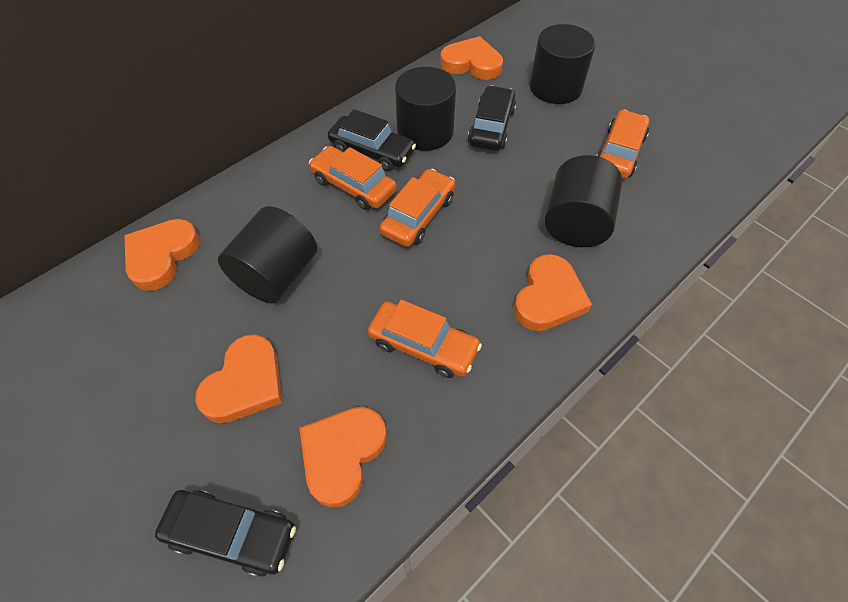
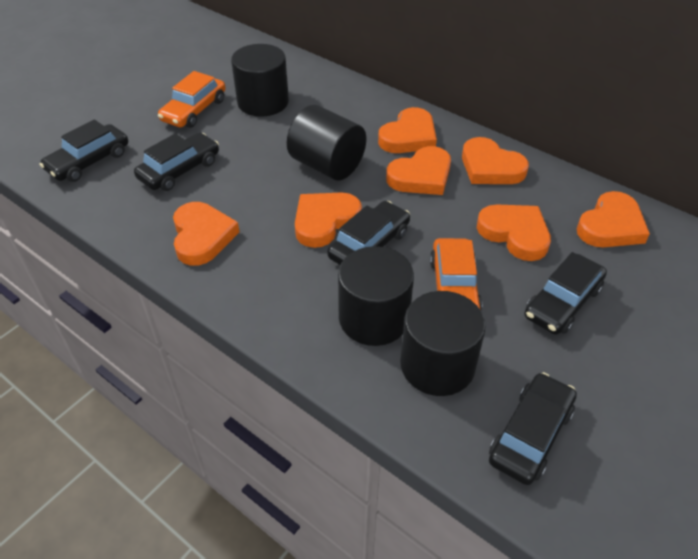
black car: [155,490,296,577] [328,109,416,171] [468,85,516,151] = 3 -> [39,119,128,182] [134,132,219,191] [327,201,410,265] [489,372,577,485] [525,252,607,335] = 5
orange car: [309,146,397,210] [368,300,482,378] [380,169,455,247] [597,110,649,179] = 4 -> [158,71,226,128] [430,238,482,310] = 2
orange heart: [124,219,200,291] [195,335,282,423] [299,407,387,508] [440,36,503,80] [514,254,592,331] = 5 -> [173,202,240,266] [295,192,362,248] [378,107,437,153] [386,146,451,195] [462,137,529,184] [477,204,551,261] [577,191,650,247] = 7

